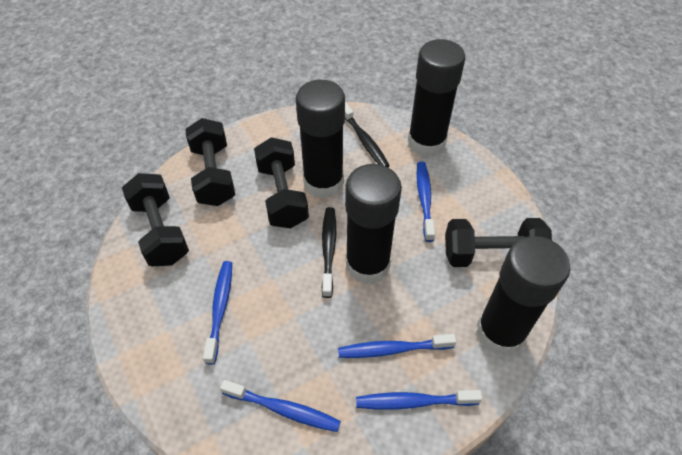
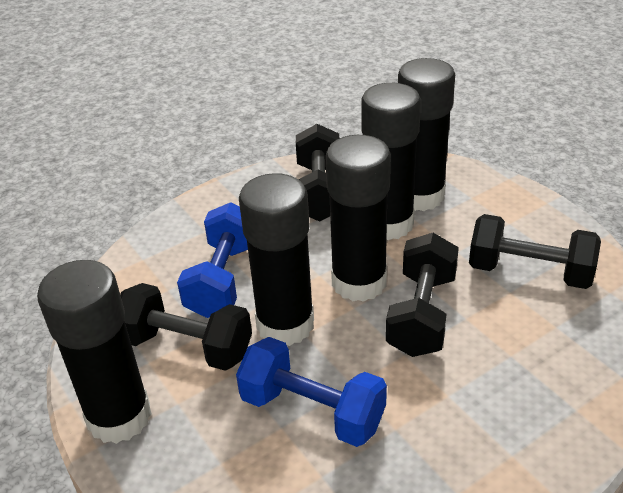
black glue stick: [296,80,345,199] [345,164,402,284] [408,39,465,157] [476,236,570,355] = 4 -> [37,260,152,444] [239,173,314,346] [325,135,391,302] [361,83,421,240] [398,58,455,211] = 5
black toothbrush: [322,207,336,298] [345,102,390,167] = 2 -> none = 0
blue dumbbell: none = 0 -> [177,202,248,318] [236,337,387,447] = 2
blue toothbrush: [203,261,232,364] [220,380,341,432] [338,334,456,358] [356,390,482,410] [417,162,435,242] = 5 -> none = 0

